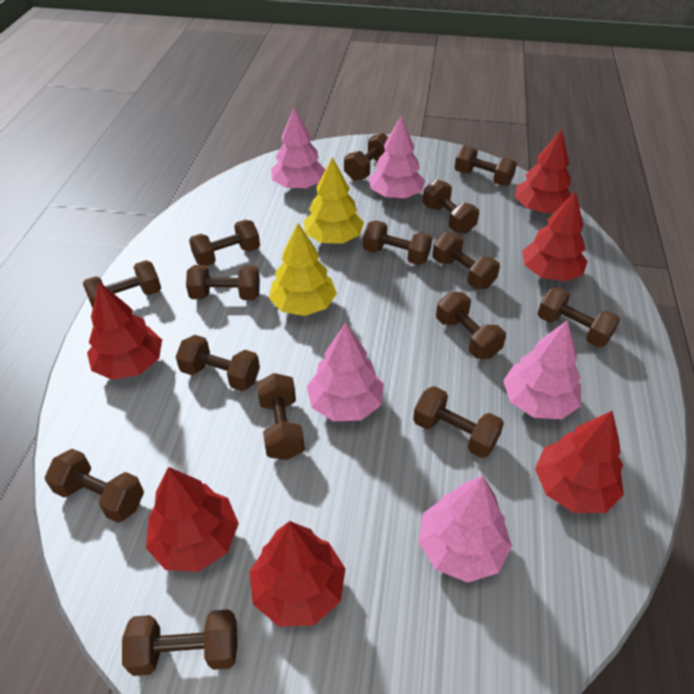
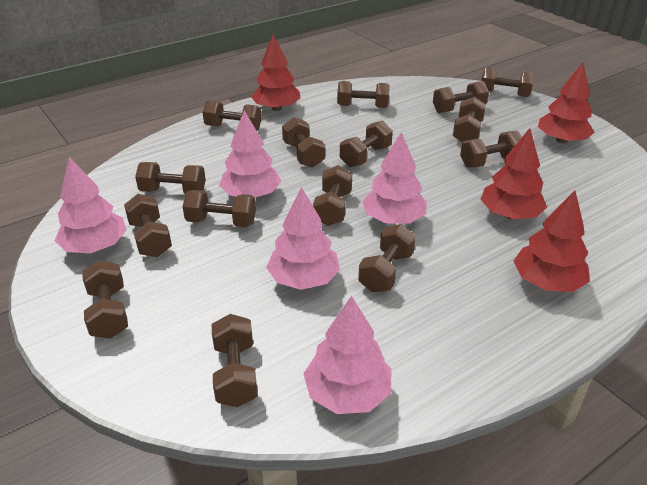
red tree: [87,282,162,380] [146,467,239,572] [249,521,346,627] [515,129,571,213] [522,191,588,282] [535,411,624,513] = 6 -> [251,35,301,111] [480,128,547,219] [514,190,590,292] [538,62,594,144] = 4
yellow tree: [269,223,337,316] [304,157,364,244] = 2 -> none = 0

